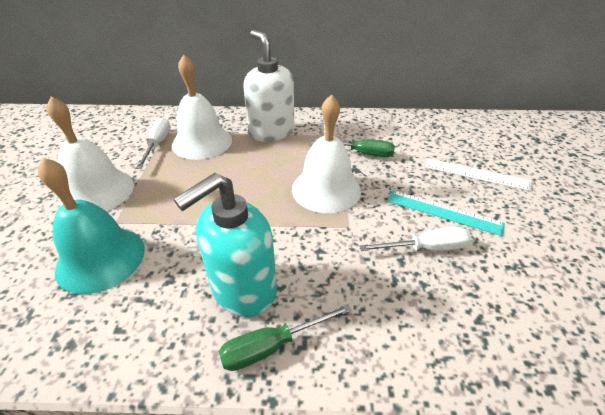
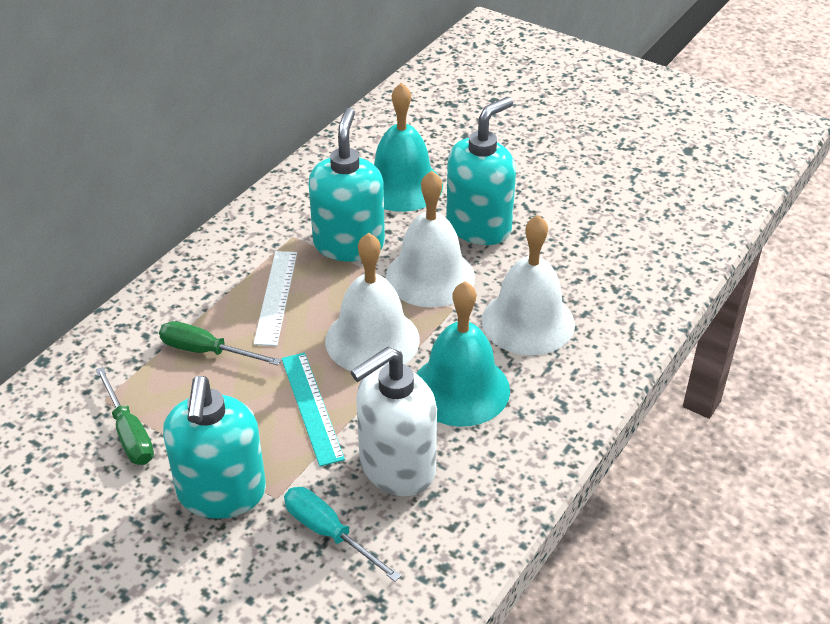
turquoise bell: [38,158,145,294] = 1 -> [374,83,443,212] [416,281,510,427] = 2
turquoise screwdriver: none = 0 -> [284,487,401,582] = 1
turquoise soap dispenser: [174,173,277,317] = 1 -> [163,376,266,519] [309,108,385,262] [446,97,516,245] = 3
white screwdriver: [136,118,170,169] [359,227,472,251] = 2 -> none = 0

